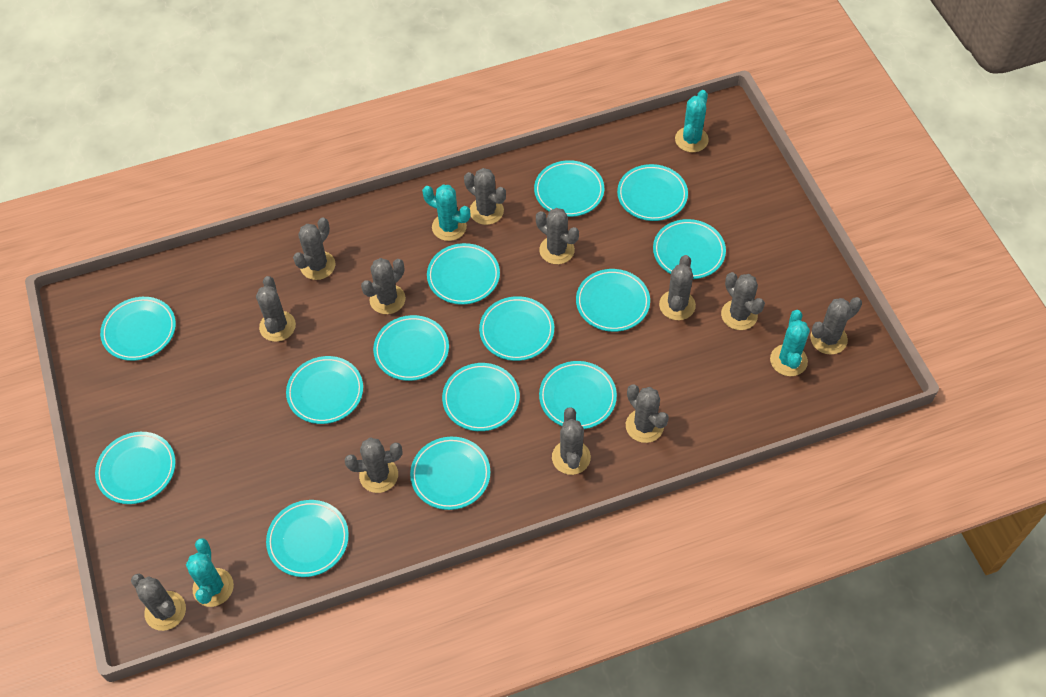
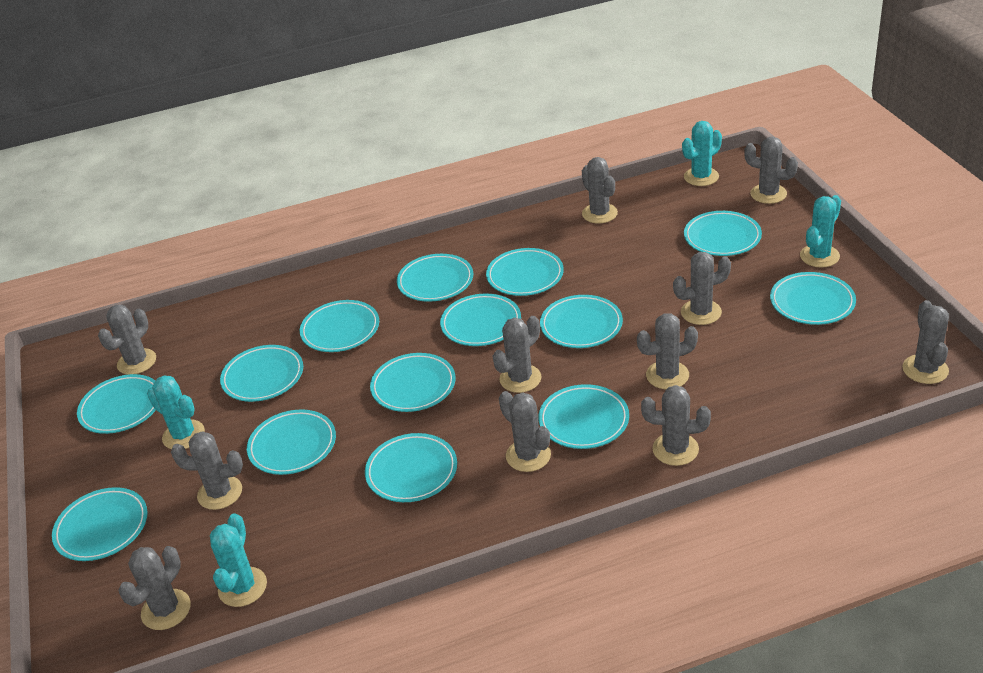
grey cactus: [131,574,186,631] [256,276,296,342] [293,218,335,280] [345,438,402,493] [361,258,406,314] [464,168,506,225] [536,208,579,264] [552,407,591,475] [626,385,669,443] [659,255,696,320] [721,272,765,330] [810,297,862,355] = 12 -> [98,305,156,375] [118,546,191,630] [171,431,243,510] [493,316,542,393] [499,391,551,472] [582,157,618,224] [637,313,698,389] [641,385,711,466] [673,252,731,325] [744,137,798,204] [902,300,949,384] = 11

